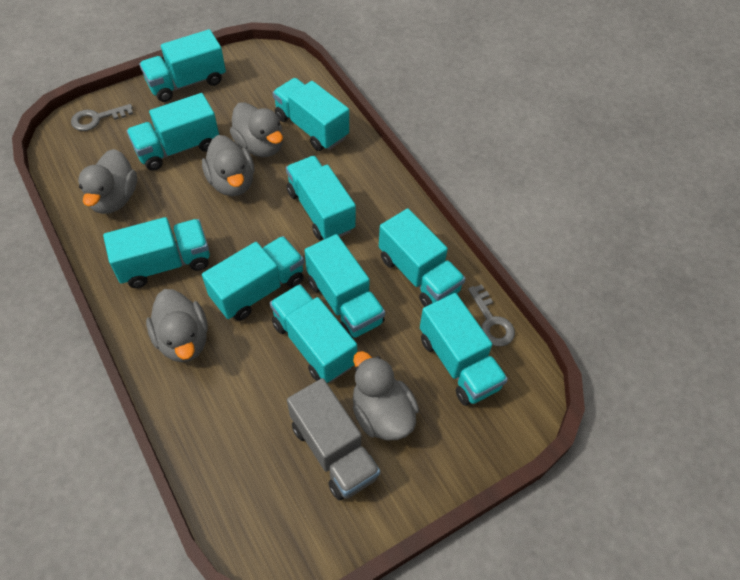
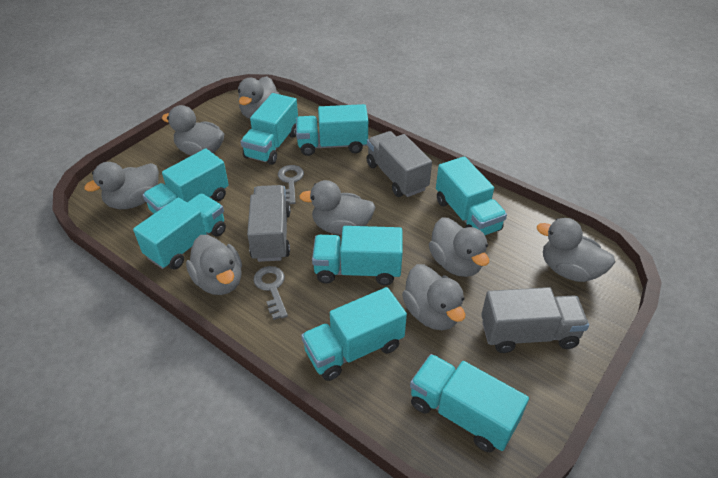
grey duck: [78,149,137,214] [146,289,208,362] [202,135,254,196] [230,102,283,157] [353,351,419,440] = 5 -> [84,162,159,209] [162,105,224,156] [186,235,242,295] [238,76,279,119] [299,180,376,235] [402,264,465,330] [429,217,489,277] [537,218,615,282] = 8
grey truck: [287,378,380,501] = 1 -> [247,185,291,262] [367,131,432,197] [481,287,589,353] = 3
turquoise truck: [103,217,210,288] [127,93,219,171] [139,29,226,102] [202,236,304,321] [270,284,357,383] [273,78,349,151] [286,156,356,240] [305,234,385,338] [379,208,466,307] [420,293,508,406] = 10 -> [133,193,226,269] [143,149,229,214] [241,93,298,165] [296,104,368,156] [301,287,407,381] [312,226,403,285] [410,354,529,452] [436,156,507,235] = 8

